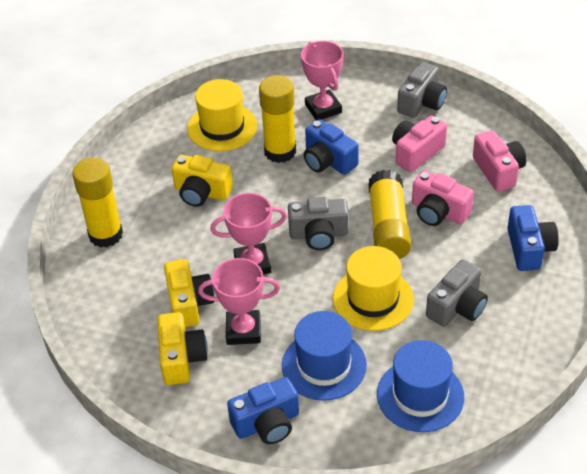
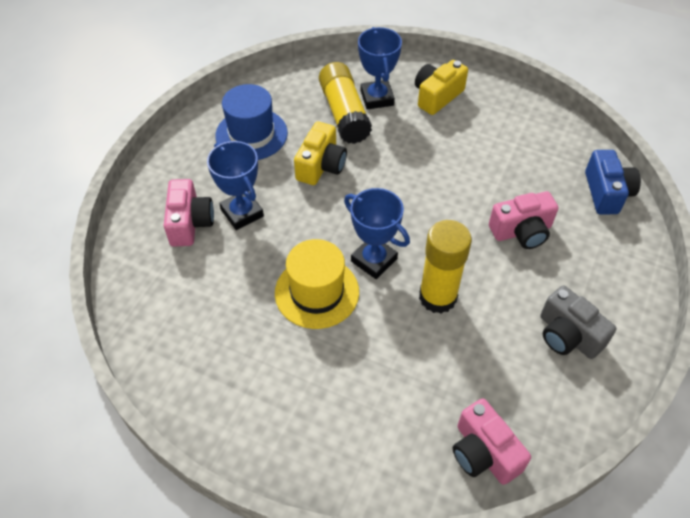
blue camera: [227,377,299,444] [304,119,359,175] [507,205,559,271] = 3 -> [585,150,641,215] = 1
blue hat: [282,311,367,401] [377,340,464,432] = 2 -> [215,84,288,160] = 1
blue trophy: none = 0 -> [207,141,264,230] [344,188,410,279] [358,27,402,109] = 3
grey camera: [288,197,349,250] [397,62,447,118] [426,259,488,327] = 3 -> [540,285,617,359] = 1
pink trophy: [198,258,280,345] [210,193,287,275] [301,41,343,121] = 3 -> none = 0
yellow camera: [157,312,208,385] [164,259,214,327] [172,155,233,207] = 3 -> [294,121,347,185] [415,60,468,115] = 2
yellow glue stick: [72,158,123,248] [259,75,296,163] [368,170,411,259] = 3 -> [319,62,372,144] [419,220,472,314] = 2
yellow hat: [187,79,257,151] [333,246,414,331] = 2 -> [275,239,359,329] = 1

